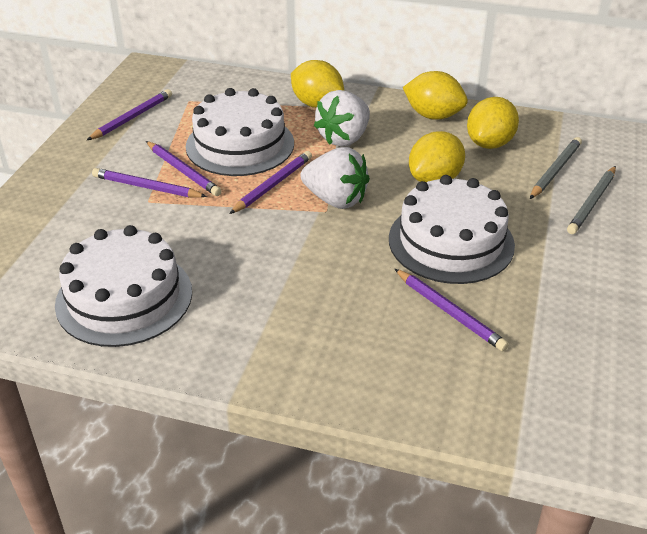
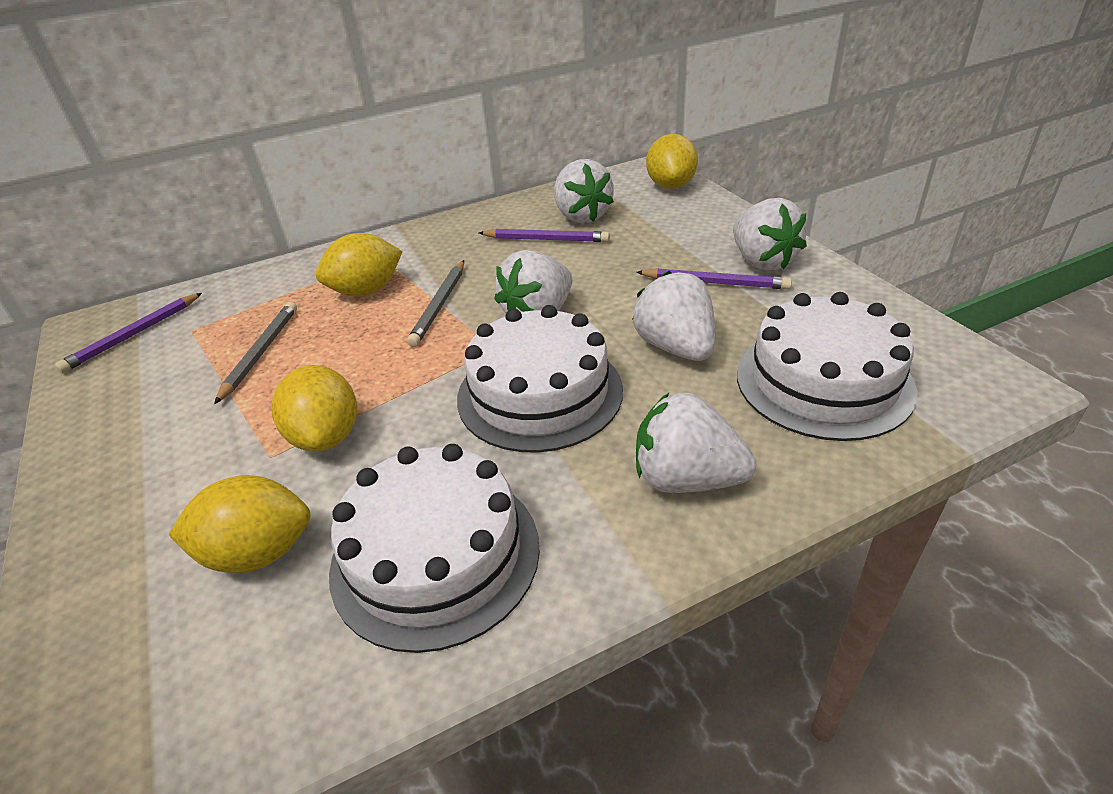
purple pencil: [87,89,172,140] [92,168,207,198] [146,141,222,196] [229,151,312,214] [395,269,509,351] = 5 -> [55,293,202,373] [479,229,610,242] [636,268,792,289] = 3
white strawberry: [300,147,370,209] [314,90,370,146] = 2 -> [494,250,572,313] [554,159,614,223] [632,271,715,361] [636,393,756,493] [733,198,807,271] = 5

